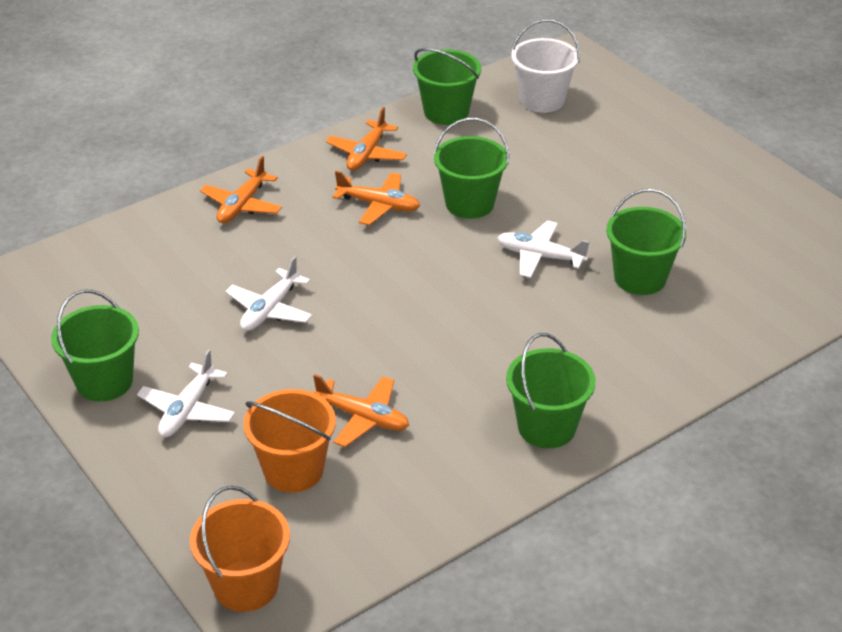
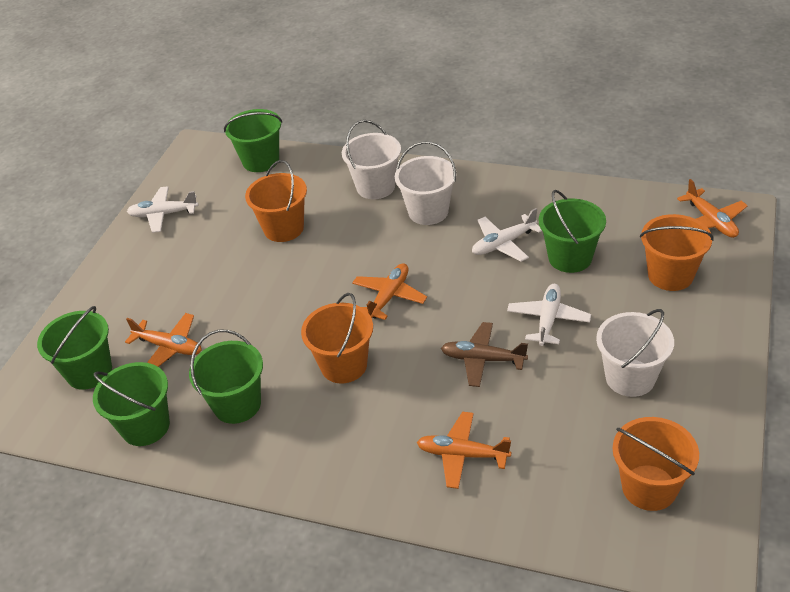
brown plane: none = 0 -> [441,322,528,387] = 1
orange bucket: [190,486,290,612] [243,389,336,493] = 2 -> [245,160,307,242] [301,293,373,383] [612,417,699,511] [640,214,714,291] = 4
white bucket: [511,19,580,113] = 1 -> [342,120,401,199] [395,142,457,225] [596,309,674,397] = 3

